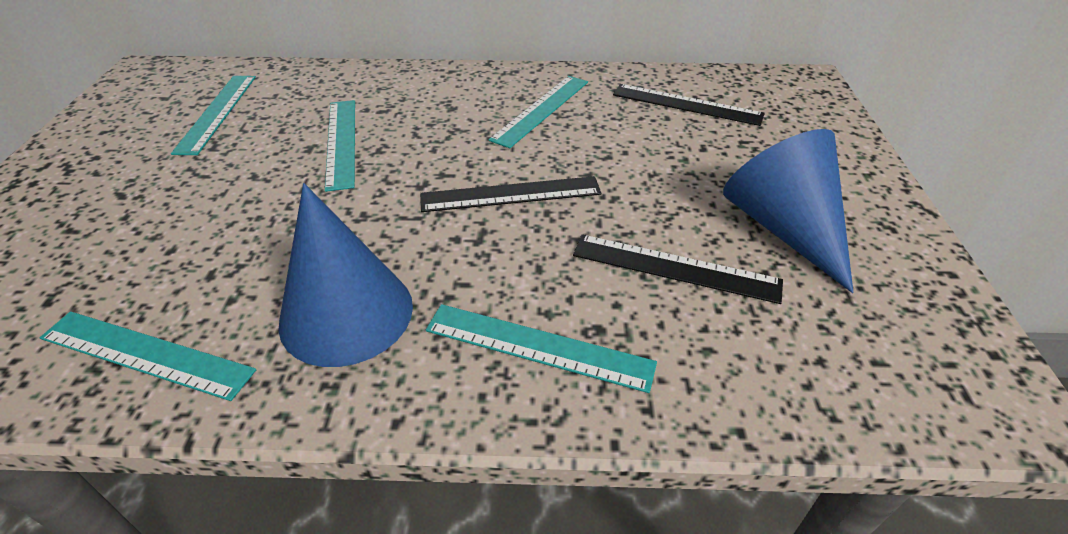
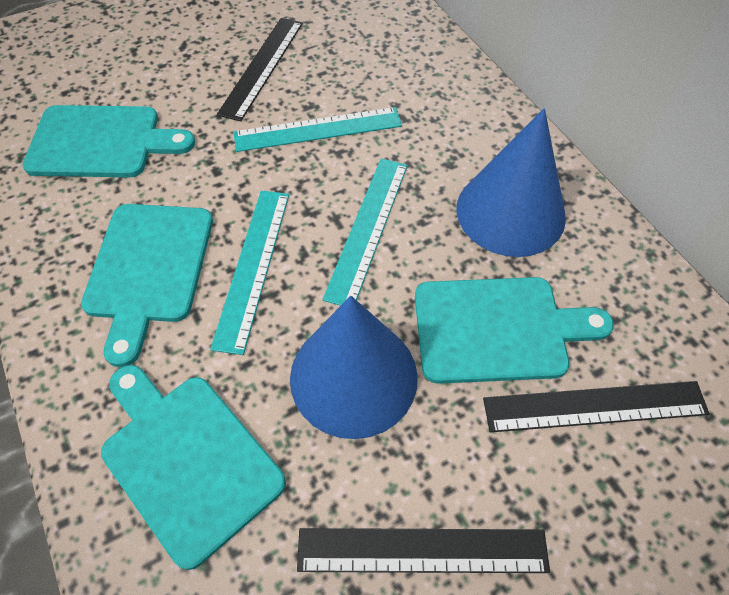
turquoise cutting board: none = 0 -> [22,105,195,177] [81,204,213,367] [101,365,286,570] [415,277,614,384] = 4
turquoise ruler: [40,311,256,401] [171,76,256,155] [325,100,355,192] [426,304,657,393] [489,76,588,148] = 5 -> [210,190,289,355] [233,107,402,152] [322,159,408,306] = 3

